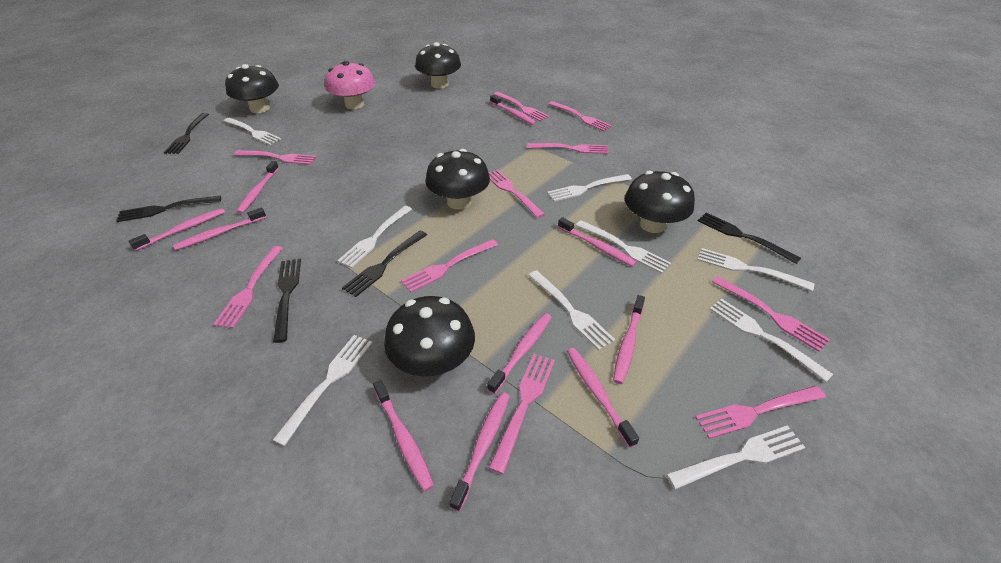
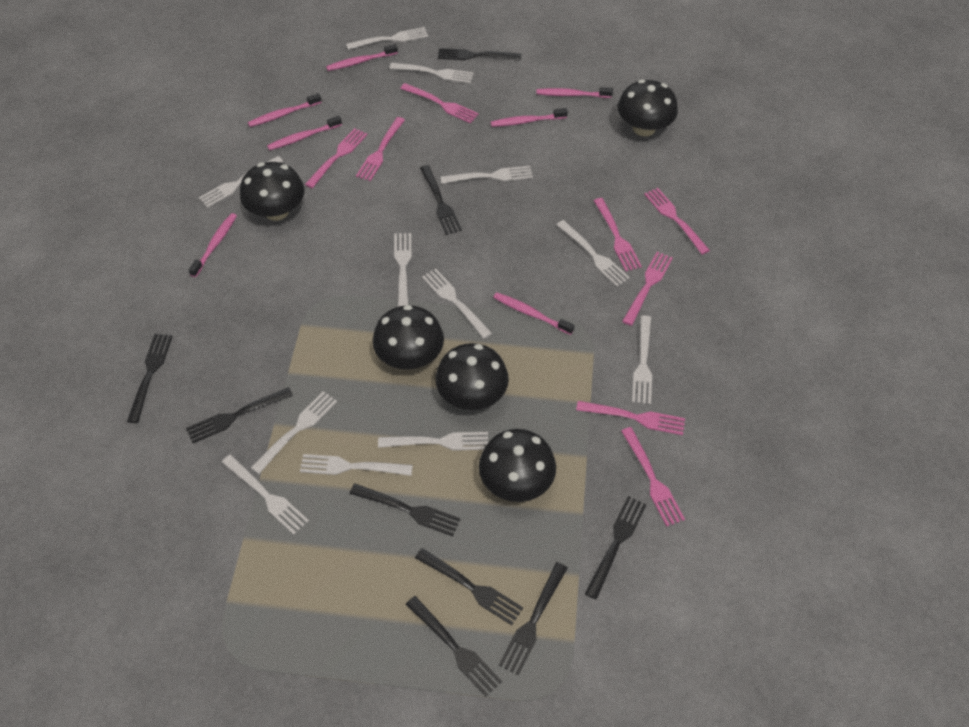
black fork: [116,195,221,222] [164,113,209,154] [273,259,301,343] [342,231,427,297] [698,212,801,264] = 5 -> [127,334,173,423] [186,387,293,443] [350,483,461,537] [406,596,502,697] [415,548,523,625] [420,165,462,235] [438,48,521,60] [499,562,568,676] [585,496,647,600] = 9
pink fork: [213,246,283,328] [234,150,317,165] [401,239,498,292] [489,169,545,218] [489,354,555,474] [493,92,549,121] [527,143,609,154] [548,101,612,131] [695,386,826,439] [712,276,830,352] = 10 -> [305,128,368,188] [356,117,405,181] [400,83,479,123] [576,401,685,435] [594,198,642,271] [621,427,685,527] [622,252,673,326] [644,188,710,255] = 8
pink mushroom: [325,61,375,109] = 1 -> none = 0
pink toothbrush: [128,208,225,251] [173,208,266,251] [236,161,279,214] [373,380,434,492] [449,392,510,511] [487,313,551,394] [490,95,537,125] [558,217,637,267] [567,348,639,448] [613,295,645,384] = 10 -> [189,213,237,277] [248,93,322,127] [267,116,342,150] [326,44,398,71] [491,108,568,127] [493,292,574,335] [536,87,613,98] = 7
white fork: [224,118,281,145] [273,335,372,446] [337,206,412,268] [528,270,615,350] [547,174,632,202] [576,220,671,274] [666,425,806,490] [698,248,815,291] [710,299,833,382] = 9 -> [199,156,283,208] [222,455,309,535] [251,391,337,474] [300,454,413,476] [346,27,428,50] [378,432,488,451] [389,63,474,83] [394,233,412,307] [422,269,492,339] [441,166,533,184] [557,220,630,287] [632,316,652,404] = 12

